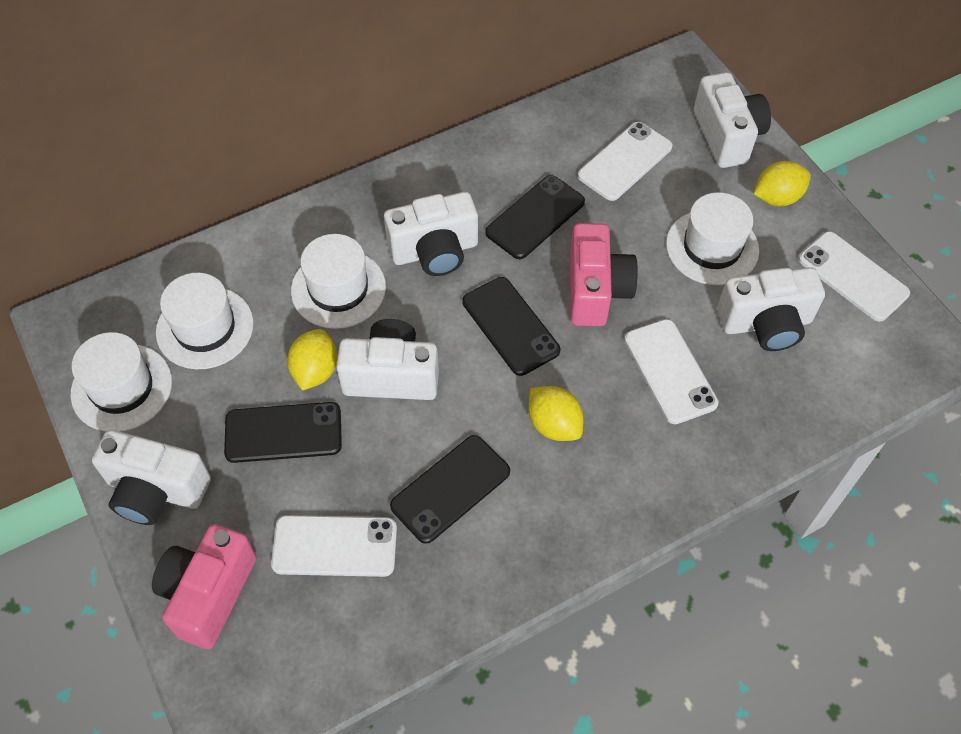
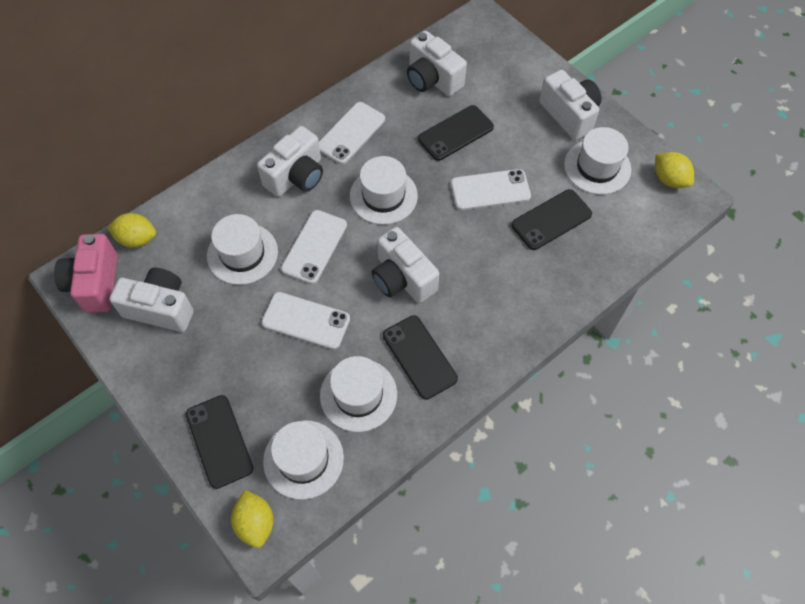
pink camera: [152,524,257,649] [570,223,638,326] = 2 -> [54,234,117,313] = 1
white hat: [70,332,172,432] [156,273,254,370] [291,234,386,329] [666,192,759,285] = 4 -> [207,214,278,285] [263,420,344,500] [320,356,397,432] [350,156,418,225] [564,127,631,195] = 5

